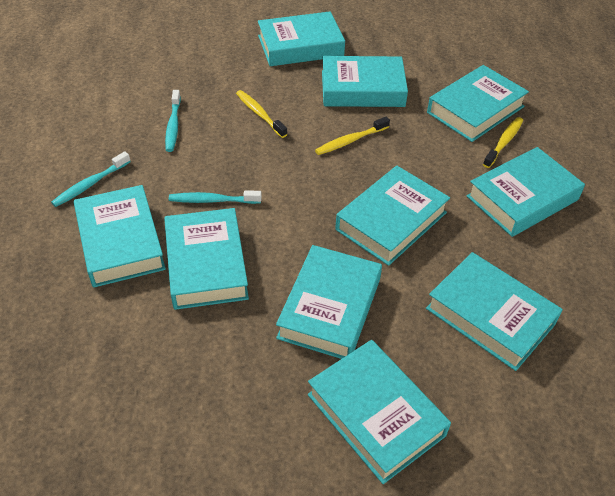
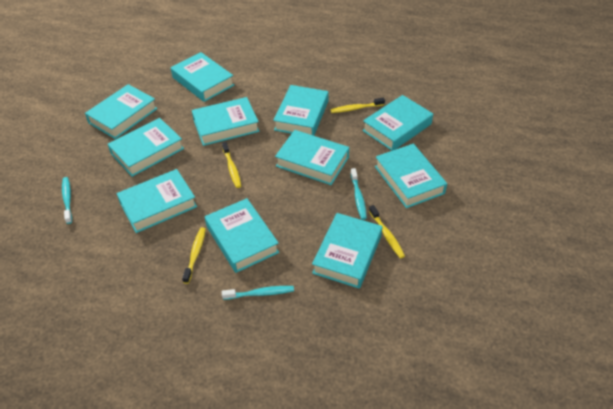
turquoise book: [74,185,166,287] [164,208,249,310] [258,12,345,66] [276,245,382,359] [308,340,451,484] [322,56,408,107] [335,166,450,266] [426,252,563,371] [427,65,529,142] [467,147,585,237] = 10 -> [85,84,157,139] [108,118,184,177] [117,169,197,233] [171,52,234,102] [192,97,259,146] [205,198,279,273] [273,85,328,136] [275,130,349,185] [312,213,382,289] [362,95,433,151] [375,144,447,208] = 11
yellow toothbrush: [236,90,287,138] [315,117,390,155] [483,117,523,168] = 3 -> [182,227,206,284] [222,142,241,188] [330,98,385,113] [369,205,405,259] = 4

